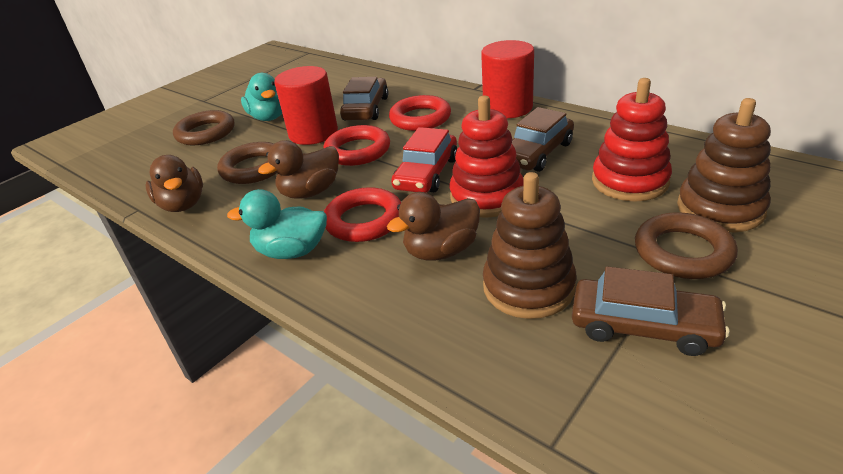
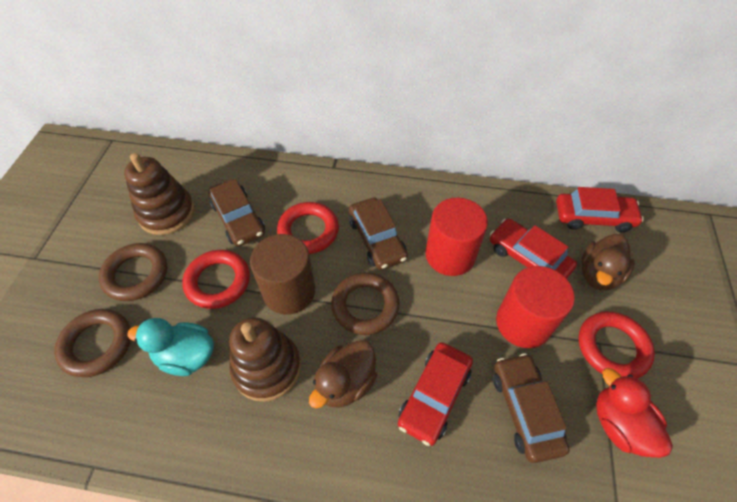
brown cylinder: none = 0 -> [250,234,315,315] = 1
brown duck: [146,155,203,212] [258,140,339,199] [387,192,480,260] = 3 -> [309,340,377,408] [581,234,635,291] = 2
red car: [391,127,457,193] = 1 -> [398,342,473,446] [490,218,577,279] [556,187,644,232] = 3
red duck: none = 0 -> [596,368,673,458] = 1
red stacking toy: [450,96,524,218] [592,78,672,201] = 2 -> none = 0
turquoise duck: [227,189,327,259] [241,73,282,121] = 2 -> [127,318,214,376] = 1

